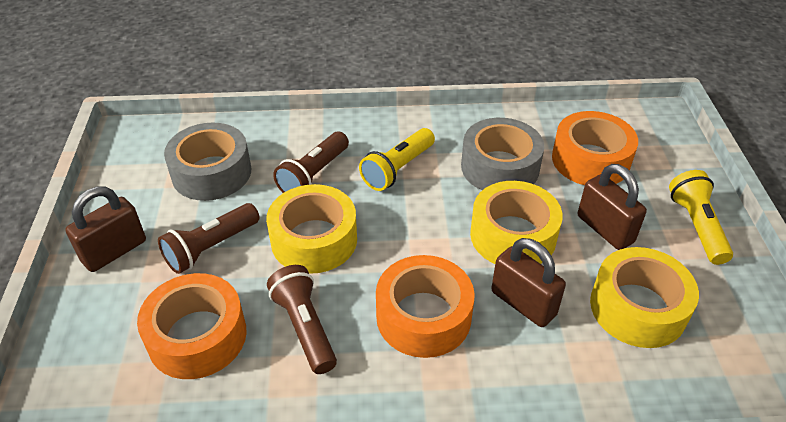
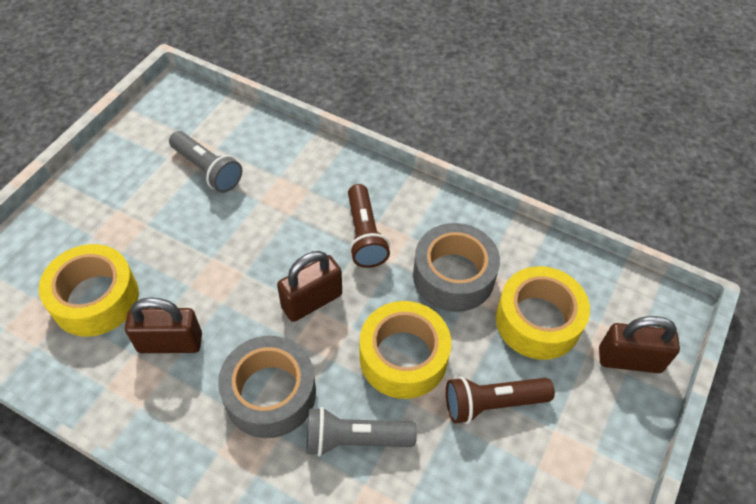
brown flashlight: [158,203,260,274] [267,265,337,374] [273,132,349,193] = 3 -> [348,184,390,268] [446,377,555,424] = 2
grey flashlight: none = 0 -> [169,131,242,193] [307,407,417,457] = 2
orange tape: [137,273,247,379] [376,255,474,358] [552,111,638,185] = 3 -> none = 0
yellow flashlight: [359,128,435,191] [669,170,733,265] = 2 -> none = 0

